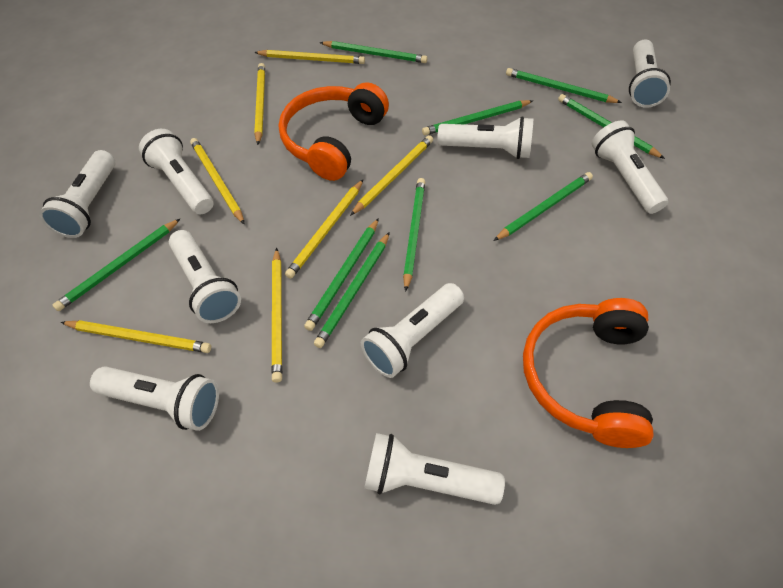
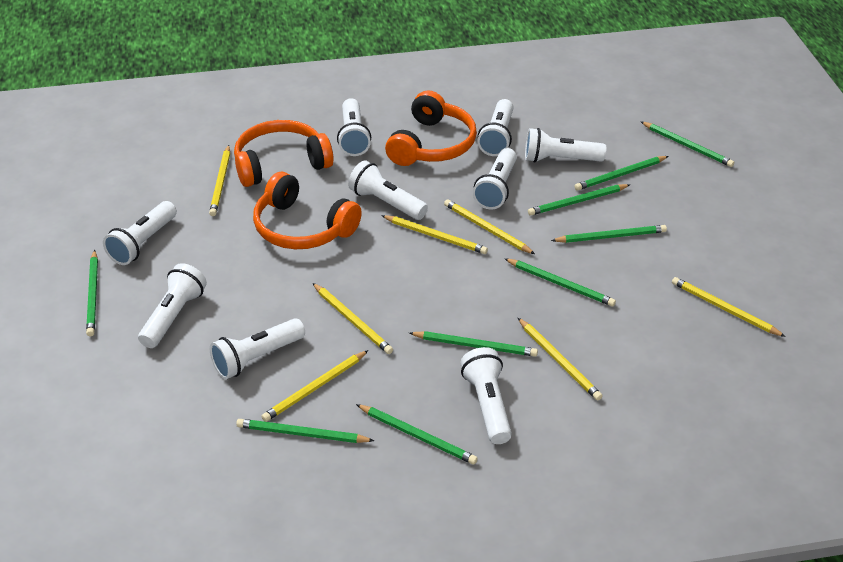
orange headphones: [279,82,389,181] [523,298,654,448] = 2 -> [234,120,334,187] [253,172,362,249] [385,91,477,166] = 3

